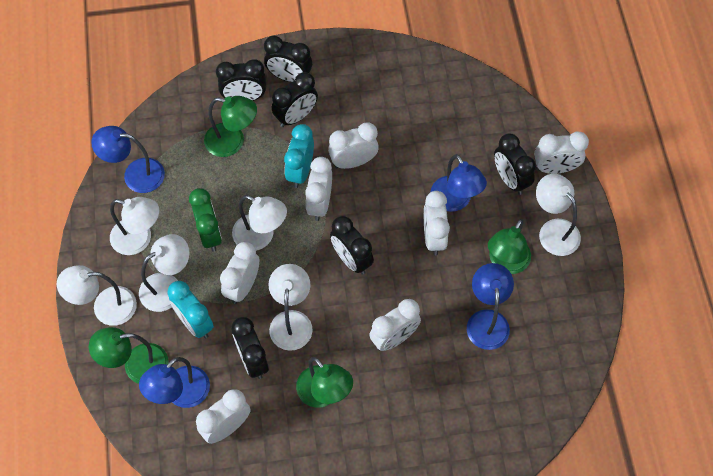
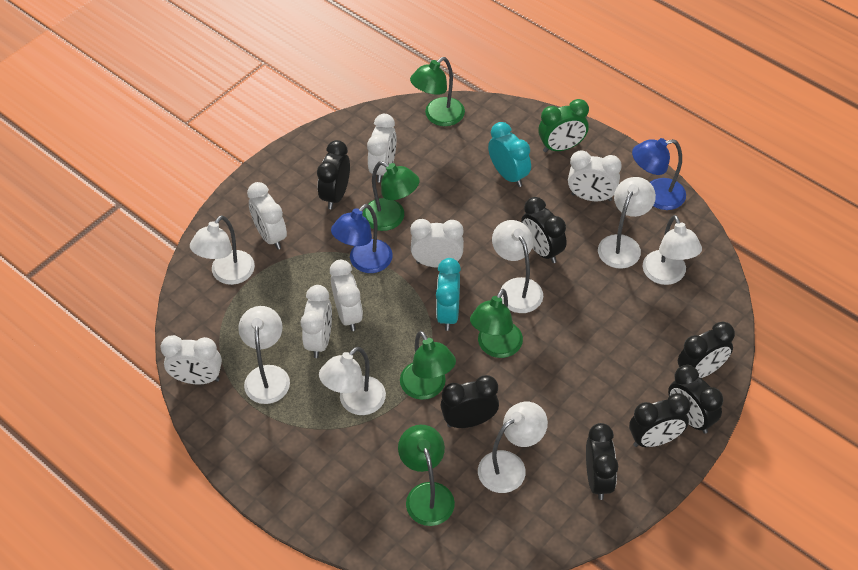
black clock: [216,59,266,101] [231,317,269,379] [264,36,312,82] [272,72,318,127] [330,216,374,275] [494,134,536,195] = 6 -> [317,140,350,209] [441,375,499,428] [521,197,567,263] [586,423,618,500] [629,393,690,447] [668,365,723,434] [678,322,735,378] = 7
blue lamp: [91,126,165,193] [139,357,210,408] [431,154,487,212] [467,263,514,350] = 4 -> [331,204,393,273] [632,138,686,210] = 2
green lamp: [89,327,168,384] [204,96,257,157] [296,357,353,408] [488,219,531,274] = 4 -> [363,161,420,231] [398,425,455,526] [400,331,456,400] [410,57,465,126] [470,289,523,358] = 5
white lamp: [57,265,137,326] [110,197,159,255] [139,234,189,312] [232,195,287,251] [269,264,312,351] [536,174,581,256] = 6 -> [190,215,255,285] [238,306,290,404] [319,347,386,415] [478,402,548,493] [492,220,543,313] [598,177,656,269] [643,215,702,285] = 7

